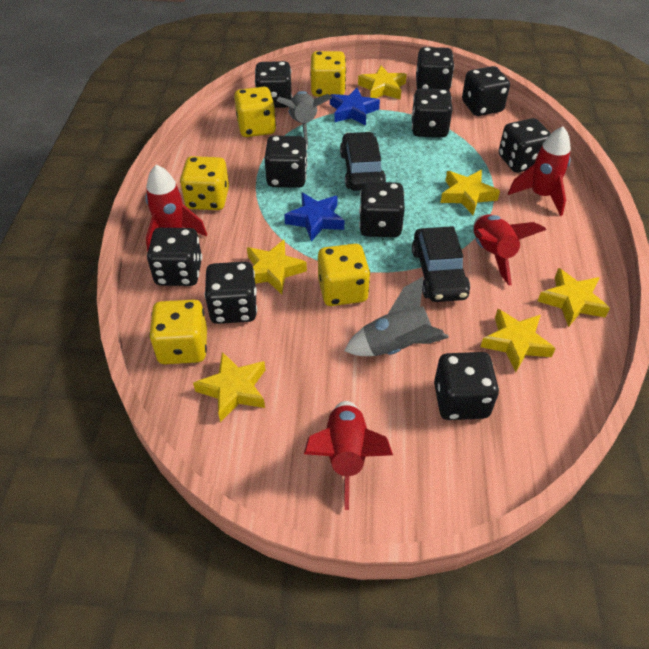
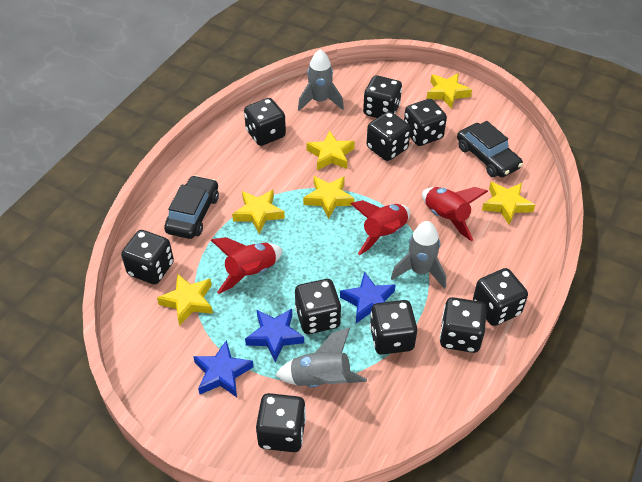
blue star: [284,193,344,242] [330,88,380,125] = 2 -> [193,340,254,397] [245,309,304,362] [340,272,396,323] = 3
grey rocket: [277,91,332,146] [344,276,449,356] = 2 -> [275,327,367,387] [298,49,344,111] [391,221,446,289] = 3
red rocket: [146,165,207,251] [304,401,393,510] [474,214,546,285] [508,127,571,216] = 4 -> [211,237,283,294] [351,200,410,255] [422,187,488,241] = 3
yellow dice: [149,300,207,364] [180,156,229,210] [234,87,276,137] [310,51,346,97] [318,244,370,306] = 5 -> none = 0

